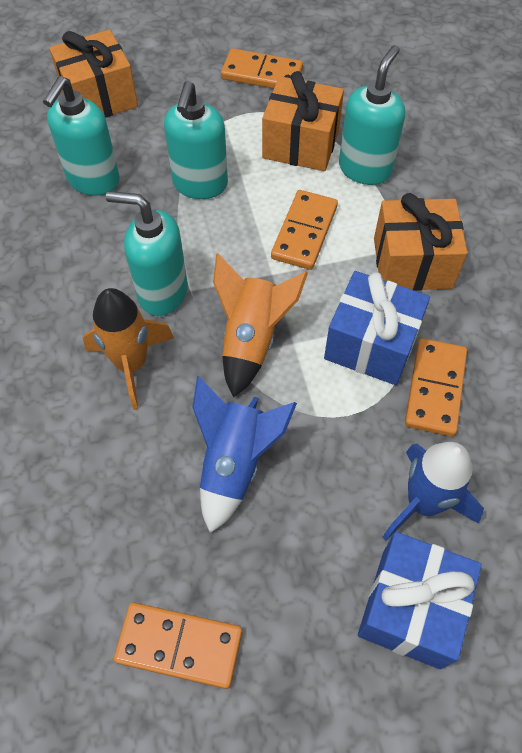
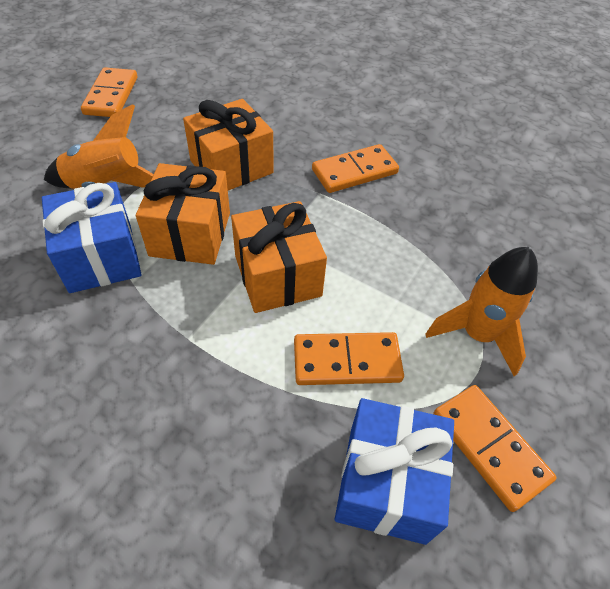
blue rocket: [192,376,297,533] [382,442,484,541] = 2 -> none = 0
turquoise soap dispenser: [43,76,120,196] [106,191,188,316] [164,81,228,199] [339,45,405,185] = 4 -> none = 0

